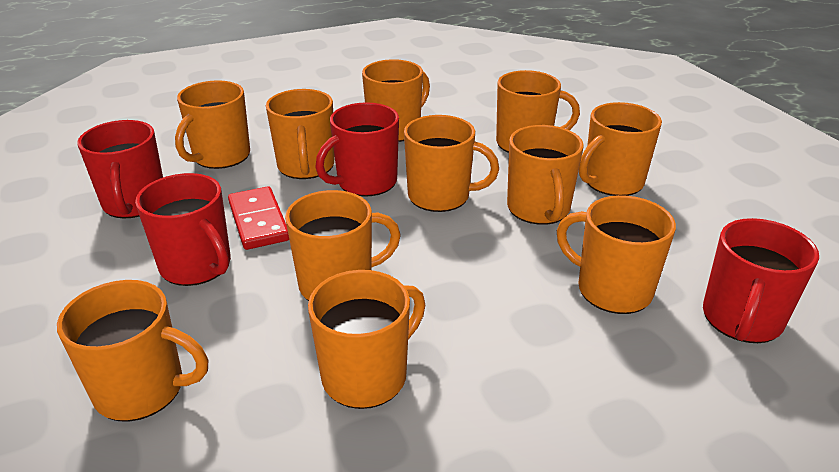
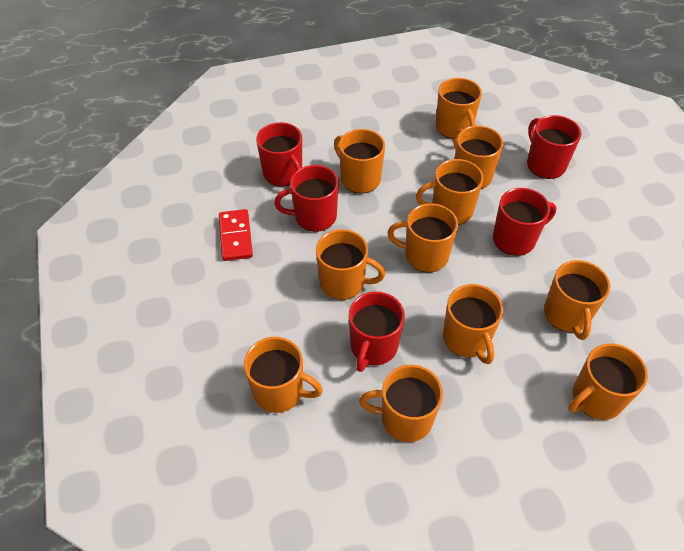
red mug: [77,120,163,218] [135,173,231,286] [315,102,399,196] [703,218,819,343] = 4 -> [256,122,302,187] [274,165,339,232] [349,292,405,372] [493,188,557,256] [527,115,581,179] = 5

